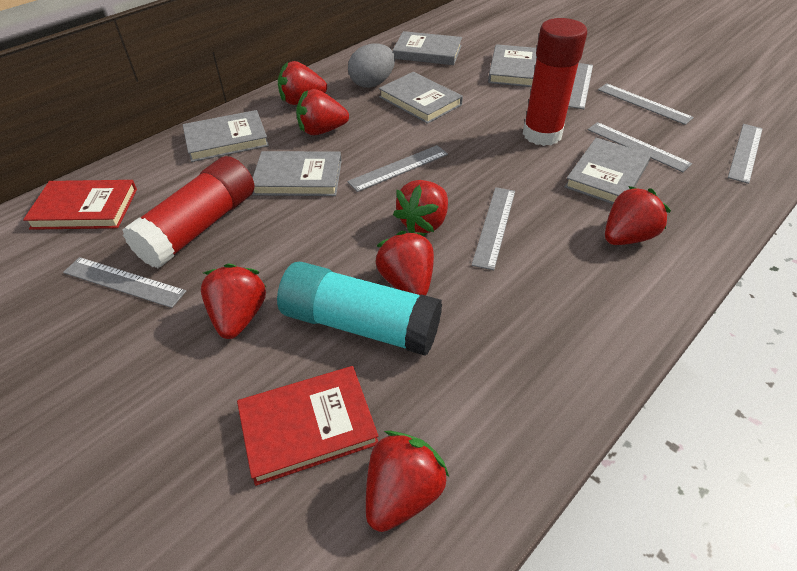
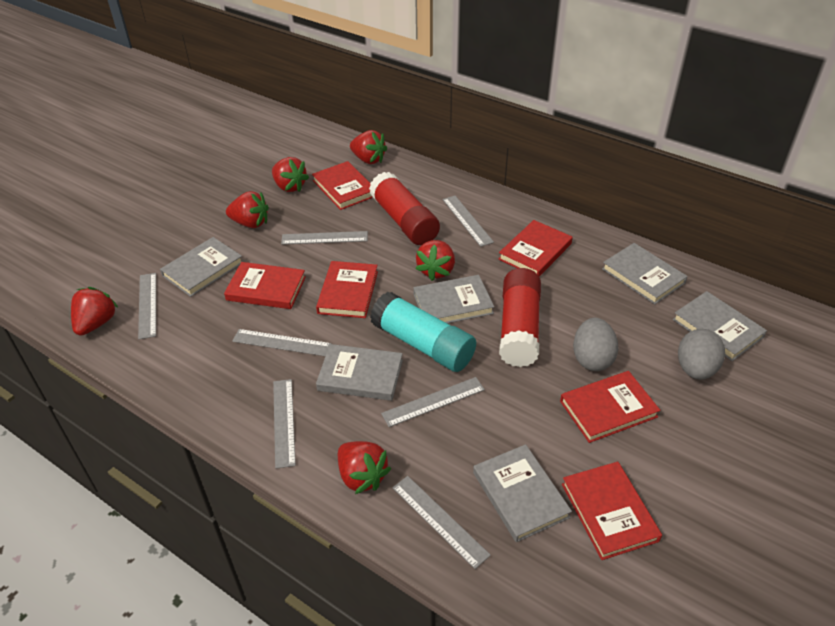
grey egg: [348,43,395,88] = 1 -> [573,318,618,371] [678,329,725,380] = 2
red book: [23,180,137,230] [237,366,378,486] = 2 -> [224,262,306,309] [312,161,373,210] [316,261,378,318] [499,220,573,276] [560,371,660,443] [562,462,662,560] = 6
red strawberry: [201,264,266,339] [278,61,327,105] [296,89,349,135] [366,431,449,532] [376,231,434,296] [393,180,448,233] [605,186,671,245] = 7 -> [71,287,118,336] [226,191,269,228] [272,157,309,192] [338,441,391,494] [350,130,387,164] [416,240,455,281] = 6

